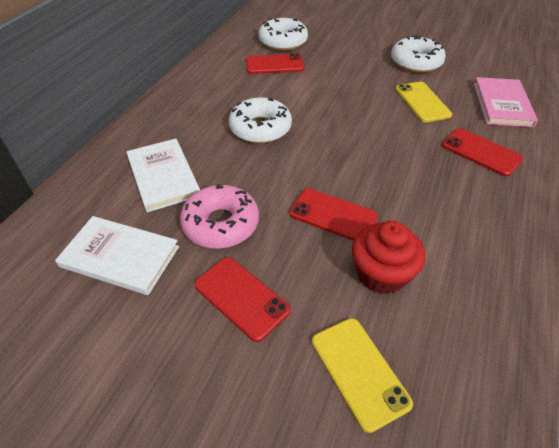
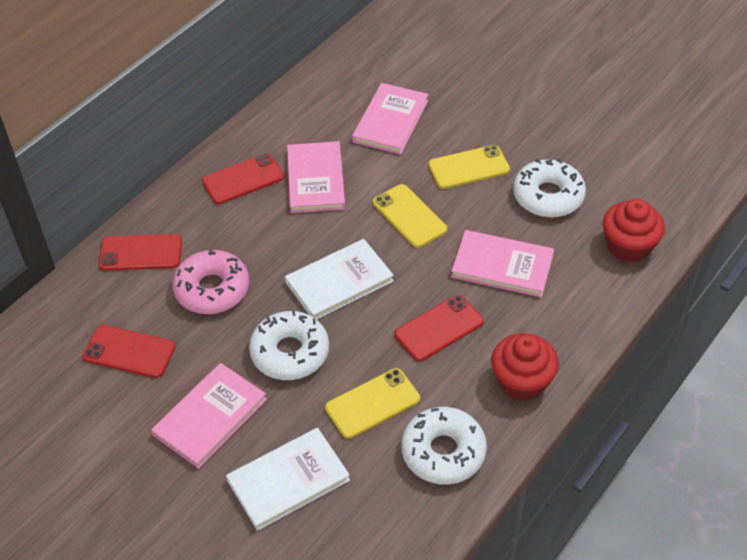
pink book: [474,77,538,127] = 1 -> [151,363,267,469] [287,141,345,213] [352,83,428,155] [451,230,554,297] = 4
red cupcake: [352,221,425,294] = 1 -> [491,333,559,401] [603,199,665,263] = 2
yellow phone: [312,318,413,433] [395,82,452,122] = 2 -> [325,368,420,439] [373,184,447,248] [428,145,510,189] = 3

